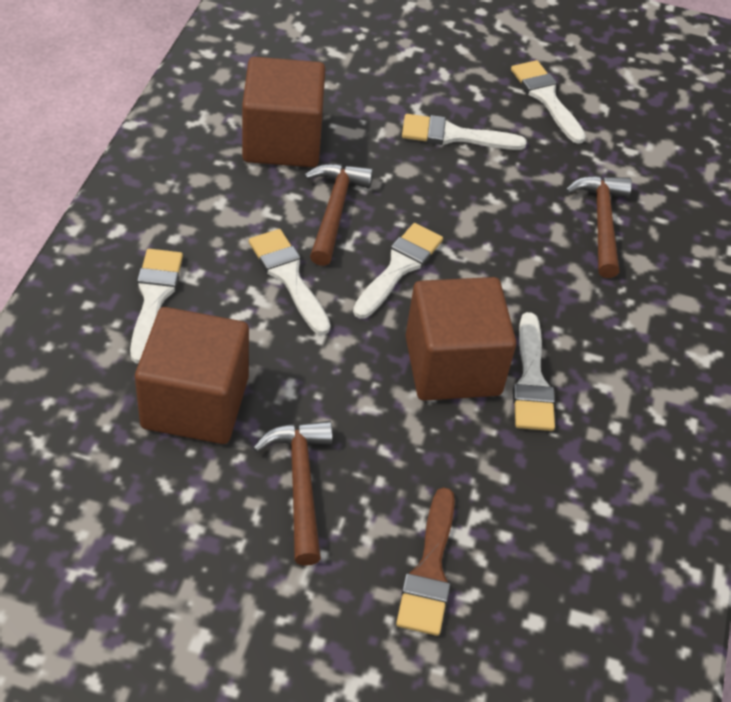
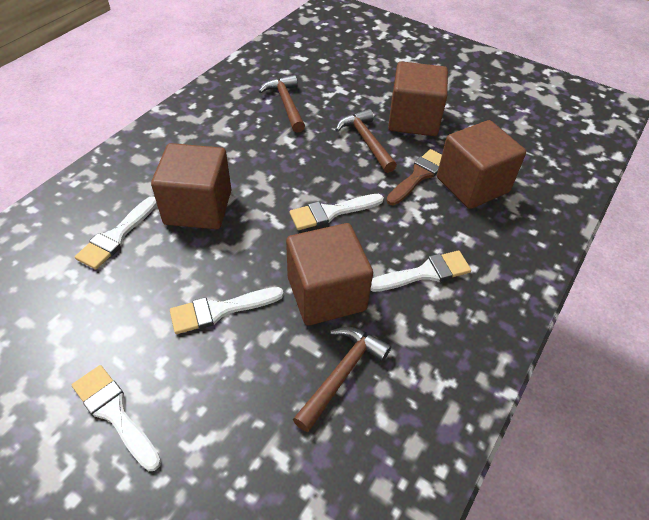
brown cube: [135,307,249,444] [242,57,326,167] [405,277,516,401] = 3 -> [151,143,231,229] [286,223,373,326] [388,61,448,136] [437,120,526,209] = 4
white brush: [130,249,183,364] [249,229,331,335] [353,223,443,319] [402,114,527,150] [511,60,586,144] [513,312,555,431] = 6 -> [72,365,161,471] [75,196,157,270] [170,287,284,334] [289,194,384,230] [370,250,471,292] = 5

